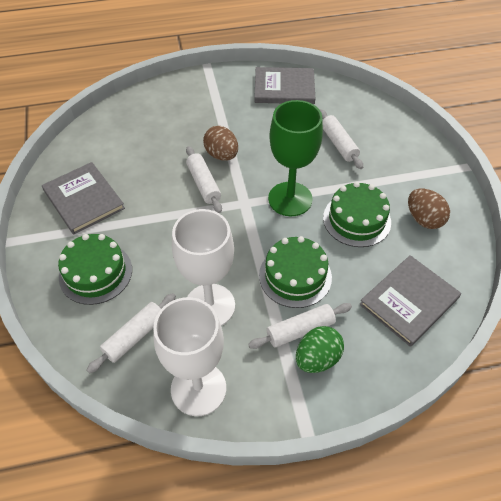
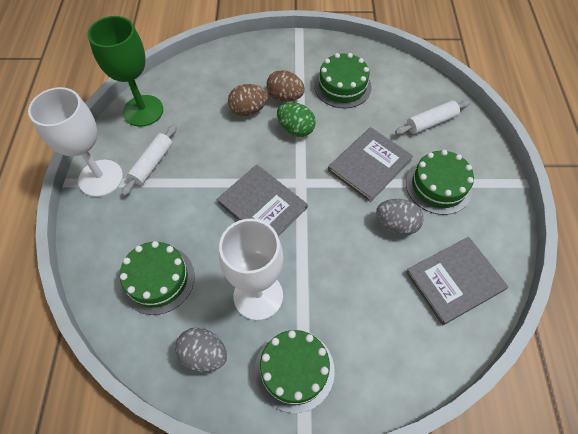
green cake: [58,234,132,305] [259,236,332,308] [323,182,391,247] = 3 -> [120,241,195,315] [255,330,335,413] [314,53,372,108] [406,150,474,215] = 4
grey egg: none = 0 -> [175,327,227,372] [376,199,423,235] = 2
white rolling pin: [87,293,176,374] [186,146,222,213] [248,303,352,349] [320,109,363,169] = 4 -> [122,125,177,196] [395,100,470,135] = 2

